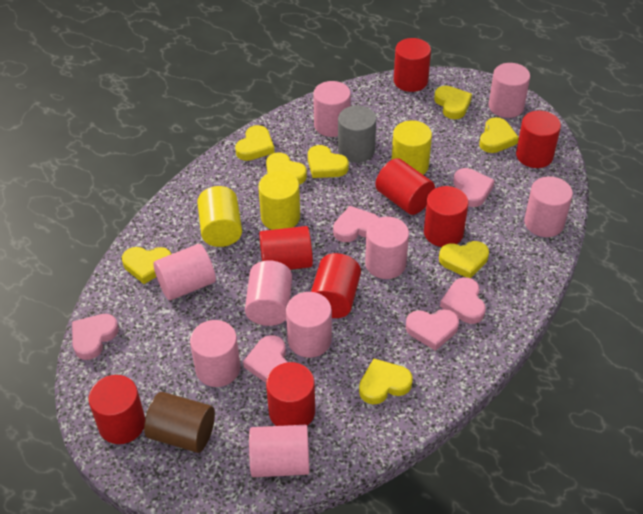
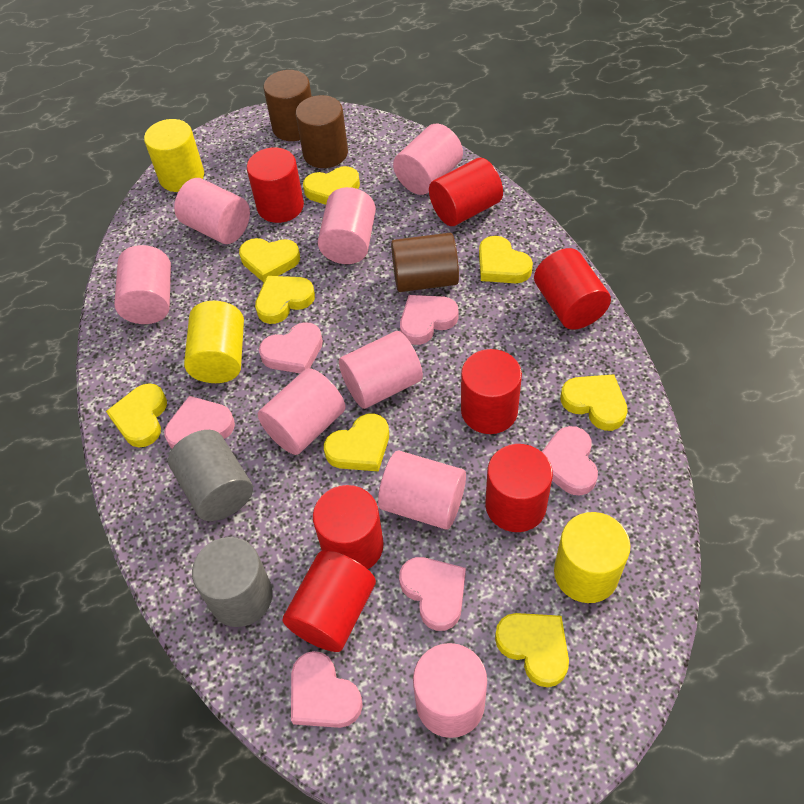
brown cylinder: [144,392,215,453] = 1 -> [264,70,312,141] [296,95,348,168] [391,233,459,292] = 3
grey cylinder: [338,106,376,163] = 1 -> [168,430,253,521] [192,537,273,627] = 2
pink cylinder: [153,244,216,300] [190,320,240,387] [245,260,292,326] [249,425,310,477] [286,292,332,358] [313,81,351,137] [365,217,409,279] [489,63,530,118] [524,176,573,237] = 9 -> [114,245,171,324] [174,178,250,244] [258,368,346,455] [318,187,376,264] [339,331,423,409] [378,451,466,530] [393,124,463,195] [413,643,487,738] = 8
red cylinder: [88,375,145,444] [259,226,313,270] [266,362,315,426] [311,253,361,318] [375,158,435,215] [394,38,431,92] [424,186,469,247] [516,111,561,168] = 8 -> [247,148,304,223] [283,550,376,652] [313,485,384,569] [429,158,503,226] [461,349,522,434] [485,444,553,532] [534,248,611,330] = 7

